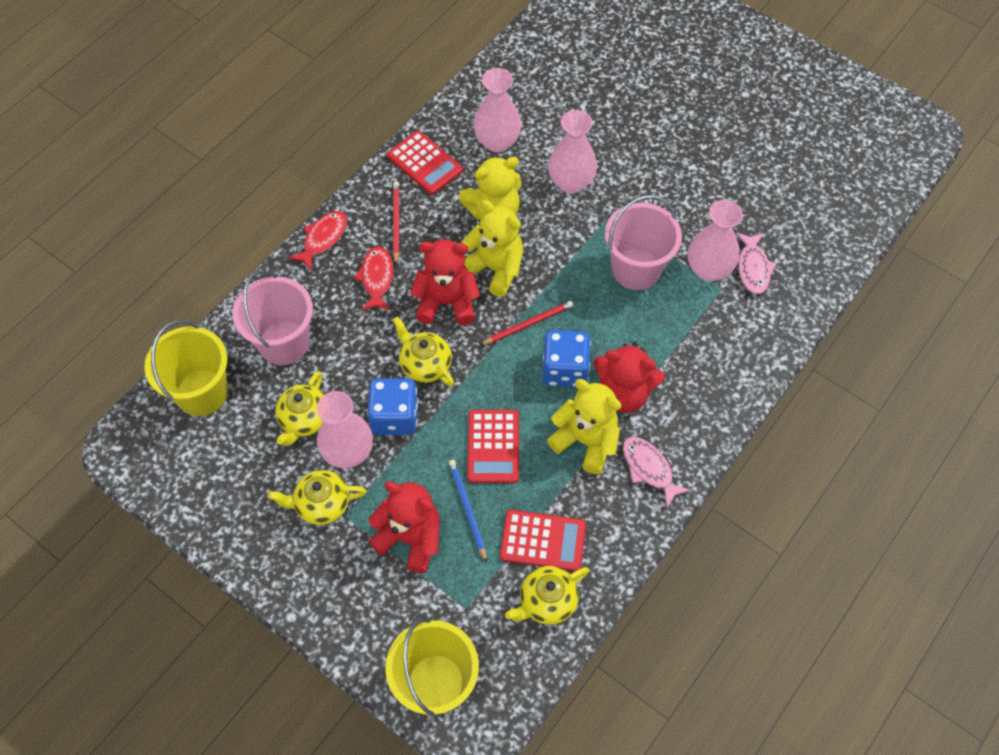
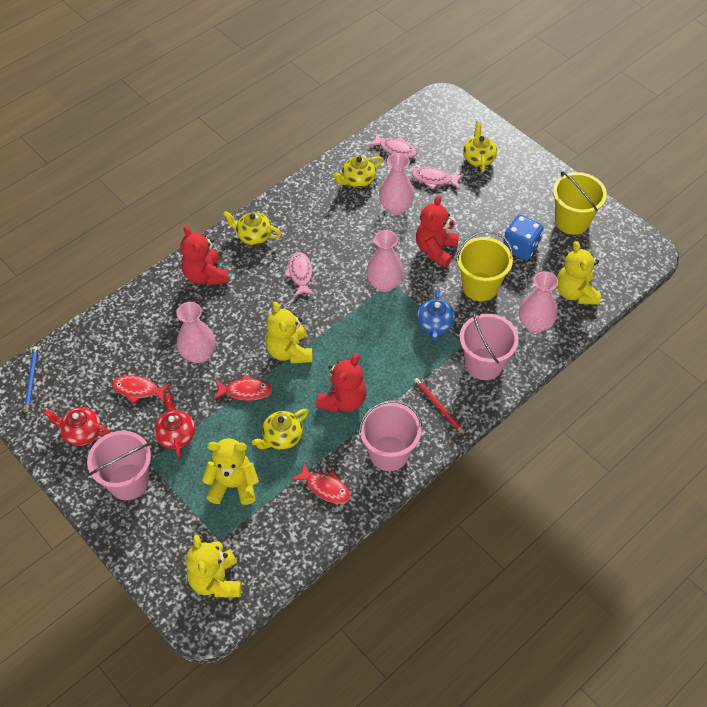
blue dice: [367,378,419,435] [542,330,591,387] = 2 -> [503,215,543,260] = 1
blue teapot: none = 0 -> [417,289,455,341] = 1
pink bucket: [232,270,313,365] [605,195,682,290] = 2 -> [87,431,151,500] [358,400,422,471] [460,311,519,380] = 3
pink fish: [622,437,691,507] [736,233,777,295] = 2 -> [284,252,315,297] [368,133,417,158] [412,167,463,189] = 3
red calculator: [387,131,463,195] [467,410,519,483] [500,509,586,571] = 3 -> none = 0
red fish: [289,211,347,271] [354,246,393,311] = 2 -> [112,375,171,403] [214,375,272,401] [291,462,350,504] = 3
red pencil: [393,181,400,264] [480,301,573,345] = 2 -> [414,378,466,435] = 1
red teapot: none = 0 -> [43,407,111,446] [154,392,195,458] = 2
yellow teddy bear: [459,157,521,220] [461,200,523,297] [547,379,621,474] = 3 -> [186,535,241,598] [202,438,259,505] [265,302,313,363] [557,241,601,305] = 4

